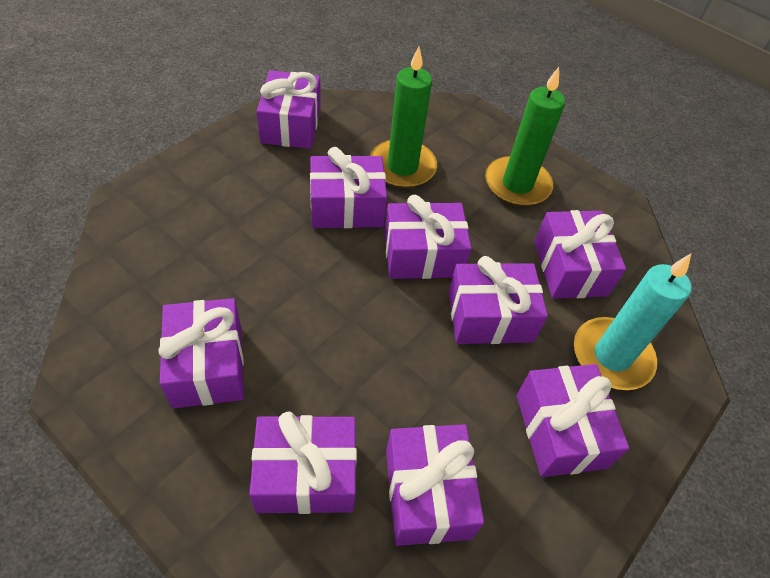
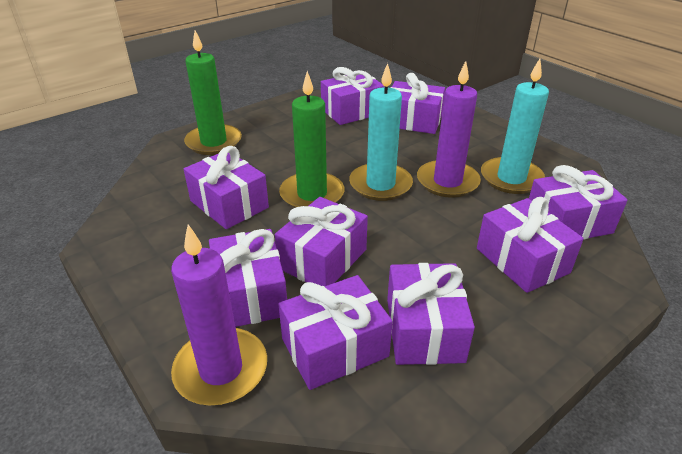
purple candle: none = 0 -> [171,225,267,406] [417,61,481,198] = 2
turquoise candle: [574,254,692,390] = 1 -> [349,63,413,201] [481,59,549,194] = 2

